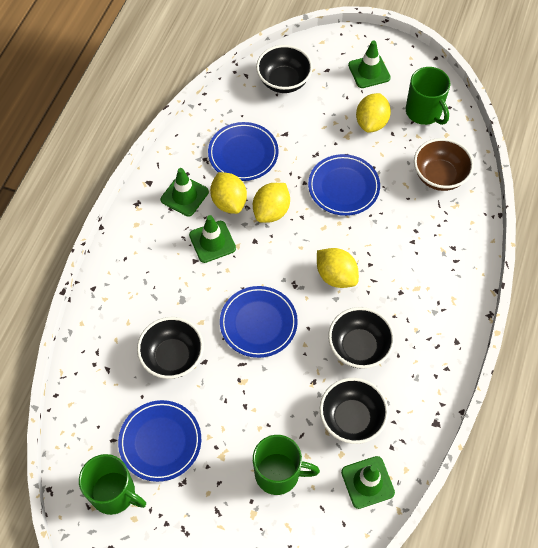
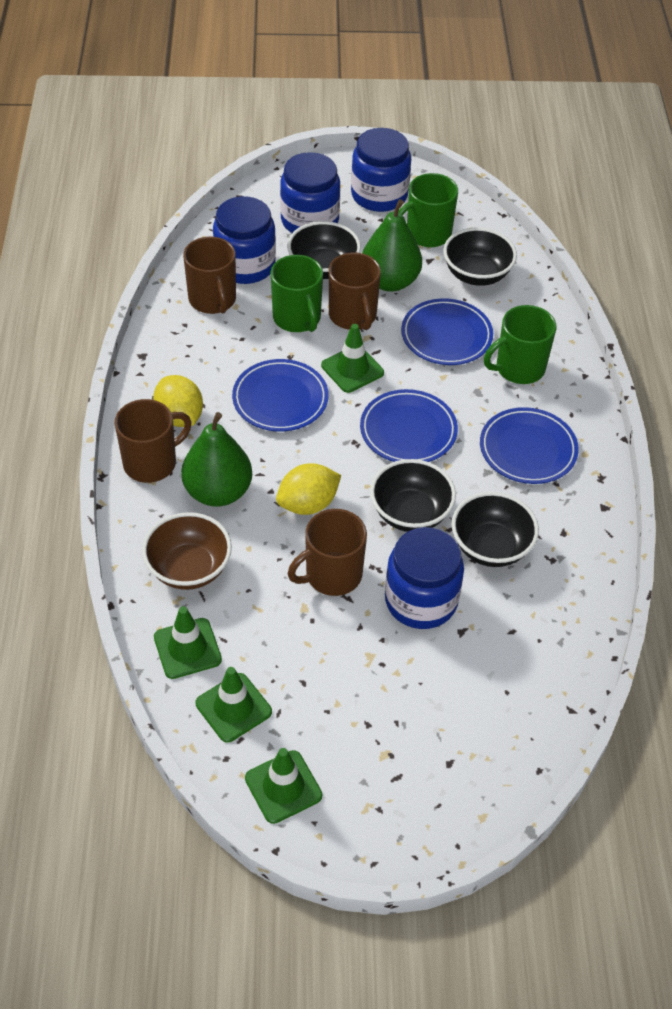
blue jar: none = 0 -> [213,196,276,284] [280,152,340,233] [351,128,411,212] [385,527,464,629] = 4
brown mug: none = 0 -> [115,399,192,483] [183,237,236,314] [288,509,367,596] [329,253,381,330] = 4
green pear: none = 0 -> [181,412,252,507] [362,199,422,292] = 2
yellow lemon: [210,172,247,214] [253,183,290,223] [317,248,359,288] [356,93,391,132] = 4 -> [153,375,203,427] [276,463,341,515] = 2

